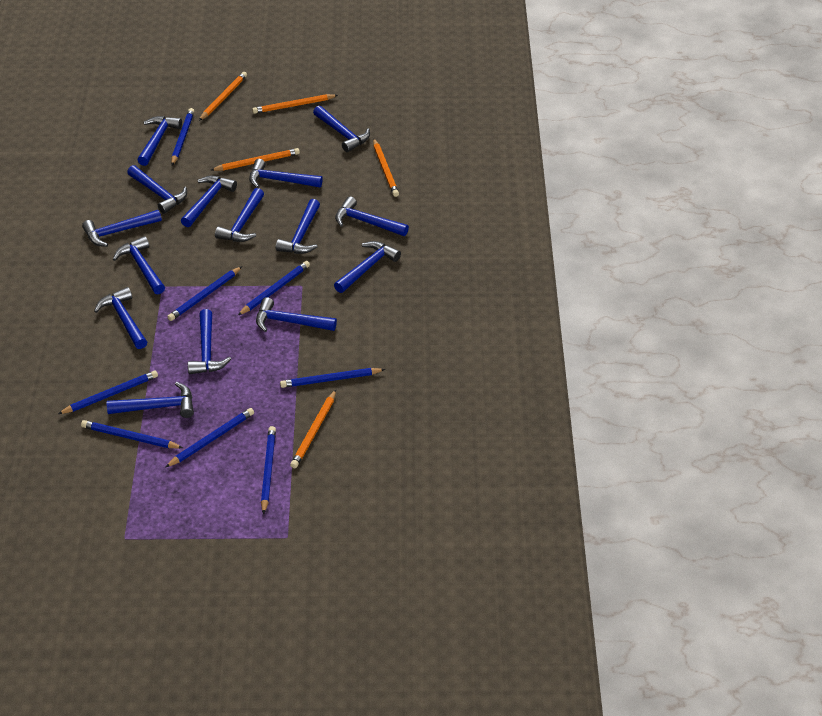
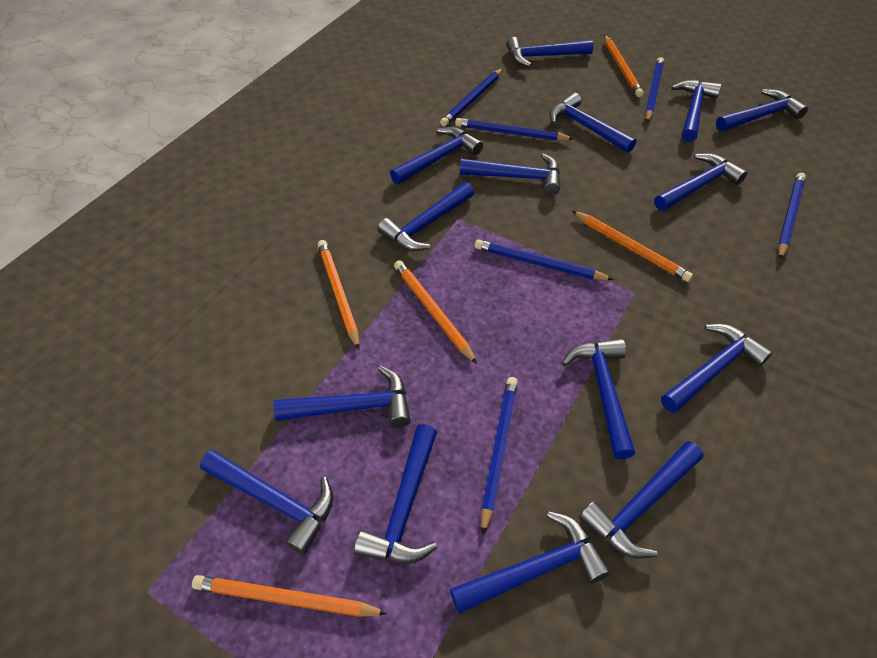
blue pencil: [58,370,158,414] [81,420,183,448] [166,408,254,467] [167,266,242,321] [171,108,194,165] [238,261,310,315] [261,426,276,515] [280,368,385,388] = 8 -> [440,68,503,127] [455,118,574,141] [475,240,614,280] [481,377,518,535] [645,57,664,123] [778,173,806,260] = 6

